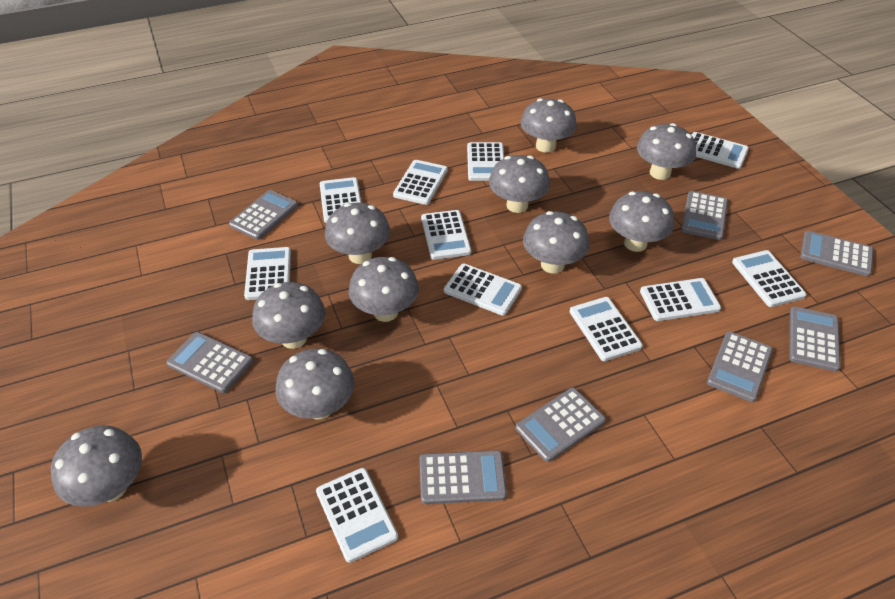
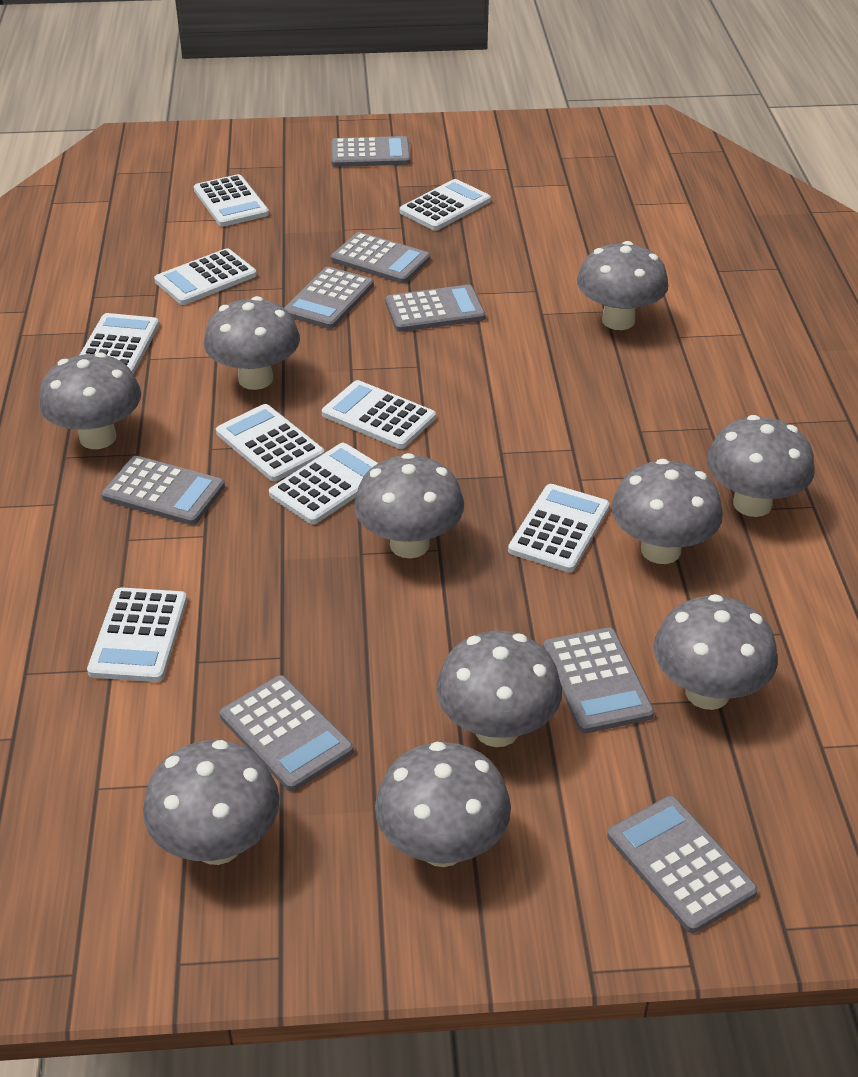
white calculator: [244,247,291,300] [316,468,398,563] [320,177,361,223] [393,160,448,205] [421,210,471,260] [444,264,522,316] [467,142,504,181] [570,297,643,361] [640,278,721,321] [692,132,749,169] [732,250,807,307] = 11 -> [80,313,159,374] [87,587,187,682] [154,248,257,305] [194,174,269,227] [216,404,324,482] [269,443,378,524] [322,380,436,449] [400,179,491,231] [508,484,610,572] = 9

